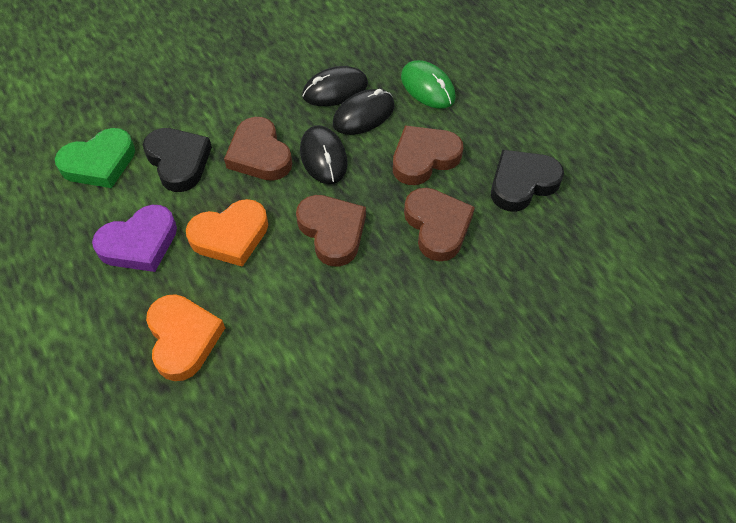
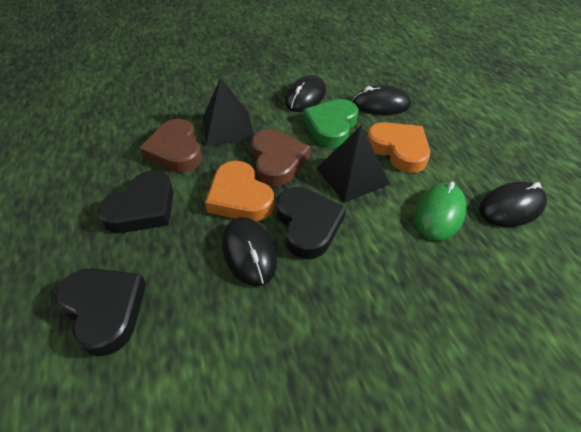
black heart: [143,128,212,192] [491,150,564,212] = 2 -> [55,268,146,356] [97,171,174,233] [277,187,346,259] = 3
black mouse: [300,125,347,184] [302,66,368,106] [333,89,395,135] = 3 -> [222,217,277,286] [285,75,326,112] [352,85,411,115] [479,182,547,227] = 4
black pyramid: none = 0 -> [203,78,254,146] [316,125,390,203] = 2
brown heart: [224,117,292,181] [296,195,366,267] [393,125,463,185] [404,188,475,261] = 4 -> [139,119,202,173] [251,129,311,186] = 2
purple heart: [92,205,177,272] = 1 -> none = 0

